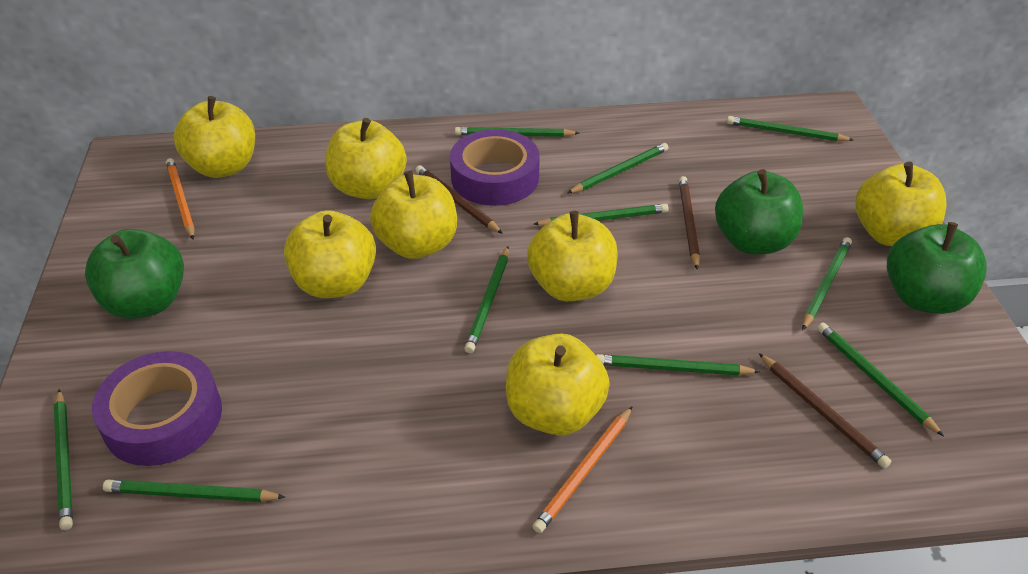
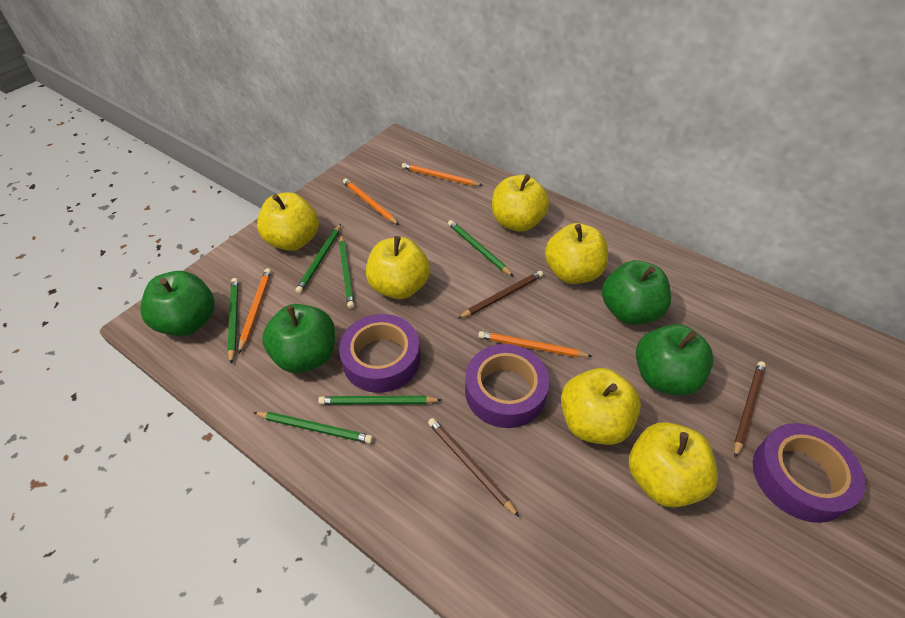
green apple: [85,229,184,319] [715,169,803,254] [887,222,987,314] = 3 -> [140,271,215,336] [262,304,335,373] [602,260,671,325] [636,324,714,396] = 4
green pencil: [54,389,73,530] [103,480,285,502] [455,127,579,137] [464,247,509,353] [534,204,669,226] [567,143,669,194] [596,354,760,376] [727,116,853,141] [802,237,852,330] [817,323,944,436] = 10 -> [227,278,238,364] [253,412,373,444] [295,224,341,294] [318,396,441,405] [339,235,355,309] [448,220,514,277] = 6
orange pencil: [166,158,195,239] [532,406,633,533] = 2 -> [238,268,271,353] [343,178,399,225] [402,163,483,186] [478,331,593,357] = 4
purple tape: [92,351,222,466] [450,129,540,206] = 2 -> [339,314,420,393] [465,344,549,428] [753,423,865,523] = 3
yellow apple: [174,96,255,178] [284,210,376,298] [325,118,407,199] [370,171,457,259] [506,334,610,435] [527,211,618,301] [855,162,947,246] = 7 -> [257,192,319,251] [366,236,430,299] [492,174,549,232] [545,223,608,284] [561,368,641,445] [629,422,718,508] = 6

